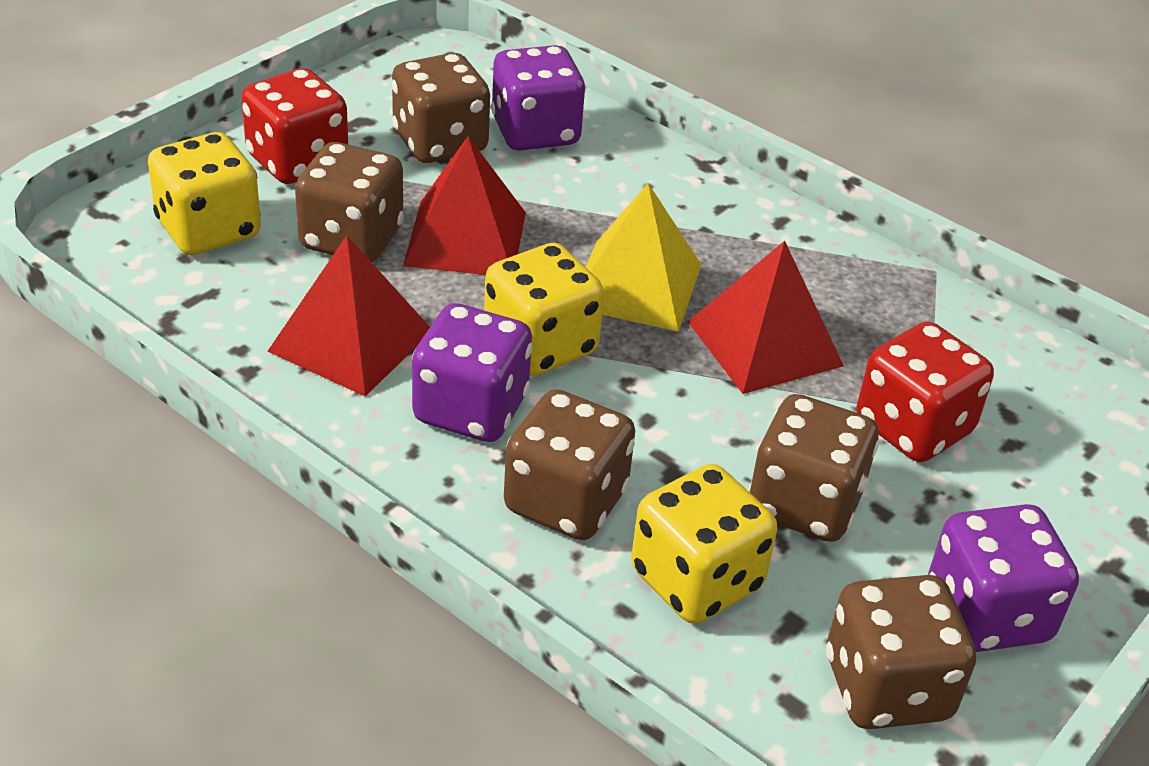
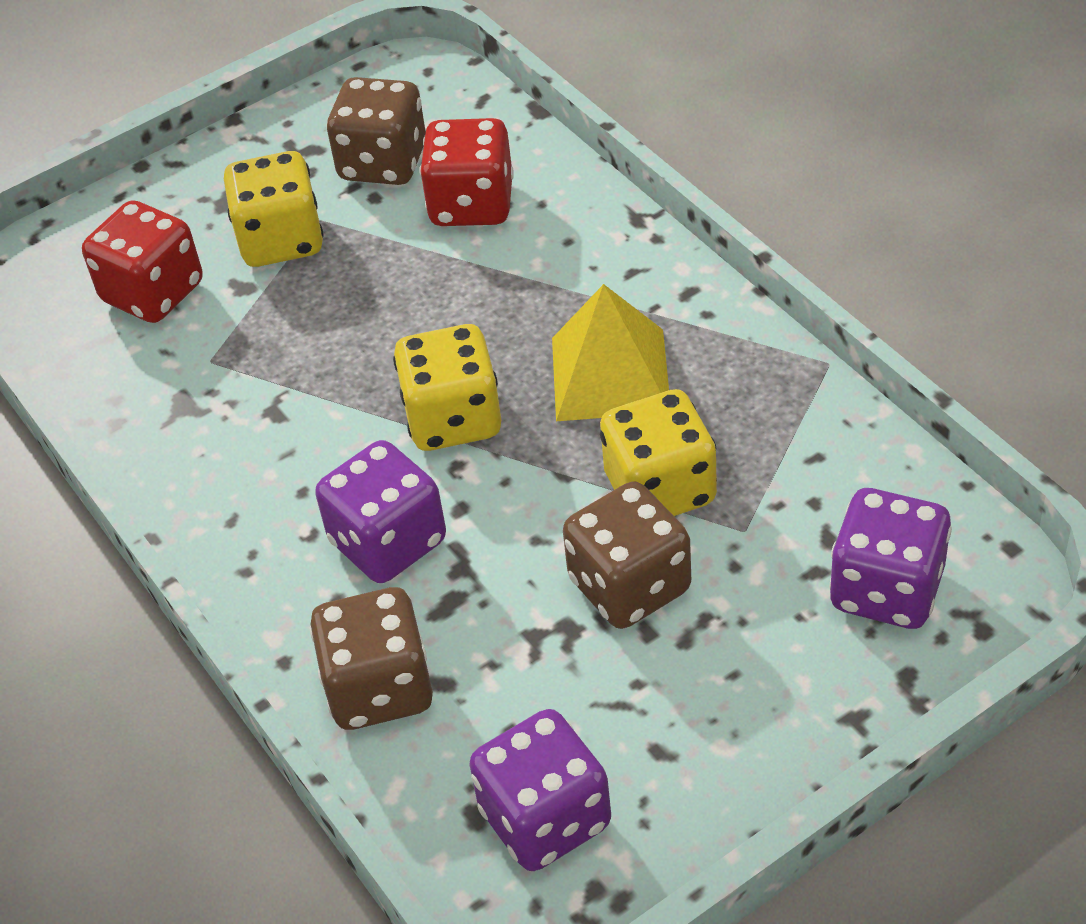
brown dice: [295,142,404,262] [392,53,490,163] [504,389,635,540] [748,394,879,542] [826,575,976,729] = 5 -> [310,587,433,730] [327,77,426,185] [563,481,691,629] = 3
red pyramid: [267,235,430,396] [403,136,526,275] [688,241,844,394] = 3 -> none = 0

